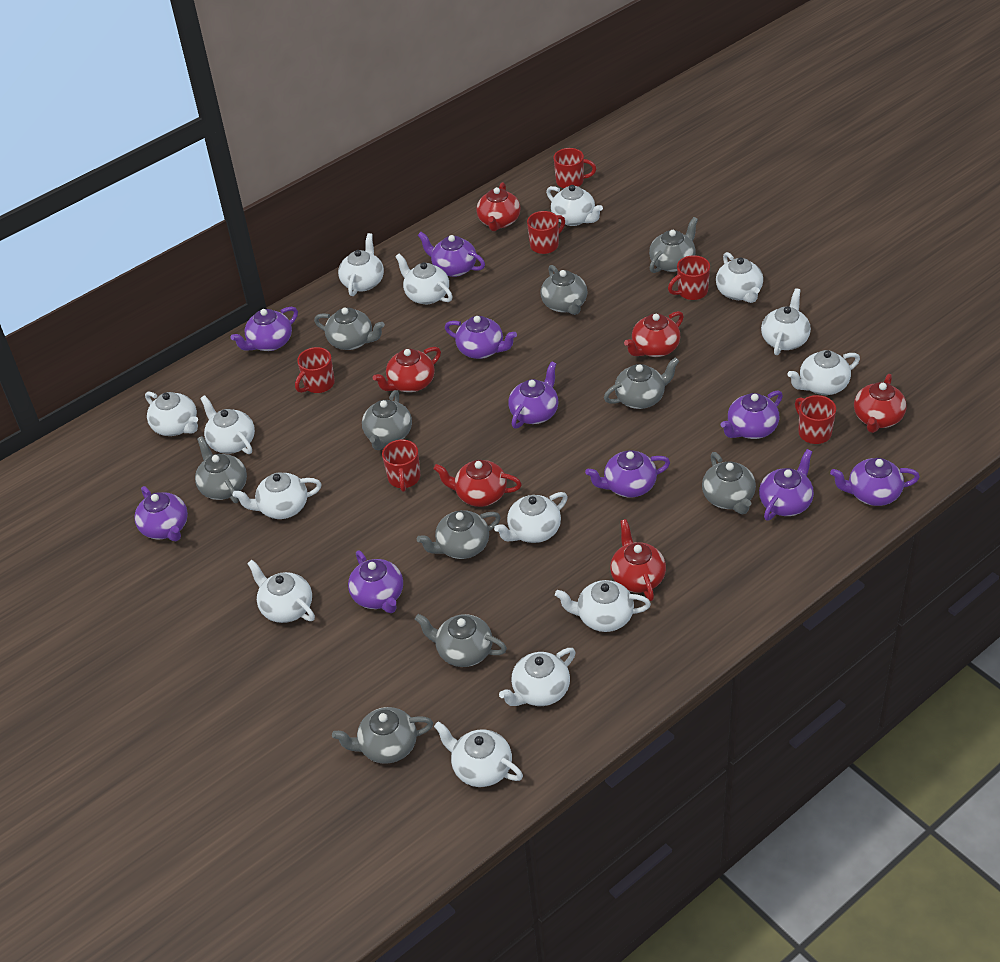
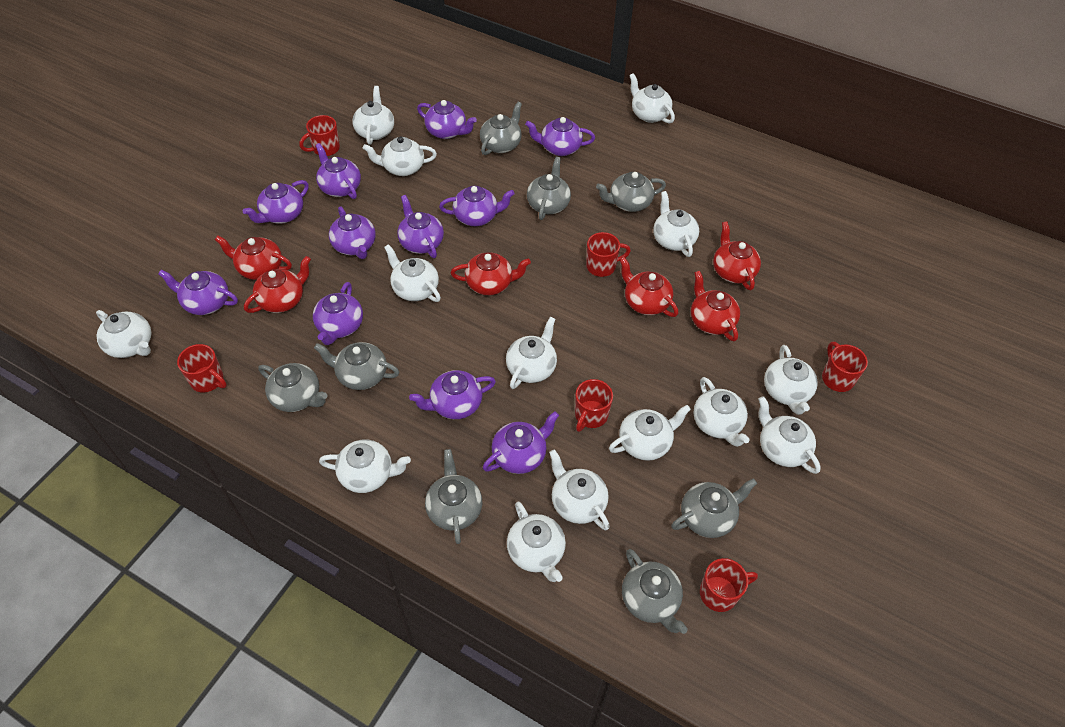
grey teapot: [195,436,247,503] [314,308,385,350] [332,707,433,764] [362,390,412,450] [415,614,507,667] [417,510,501,559] [541,265,587,315] [604,357,679,409] [649,217,698,273] [702,452,756,514] = 10 -> [258,363,328,412] [314,342,399,390] [425,449,482,544] [480,102,522,155] [527,157,571,220] [596,172,666,212] [622,549,688,634] [671,478,757,538] = 8
purple teapot: [134,486,188,541] [230,306,298,351] [348,551,403,613] [417,232,485,277] [445,316,517,359] [508,361,558,429] [585,450,670,497] [721,390,783,439] [759,449,814,520] [830,458,920,506] = 10 -> [158,270,238,315] [243,180,309,224] [313,282,363,345] [315,143,361,199] [329,206,376,259] [397,195,444,258] [409,370,496,419] [417,100,477,139] [439,186,515,226] [483,411,559,474] [525,117,595,156] = 11

